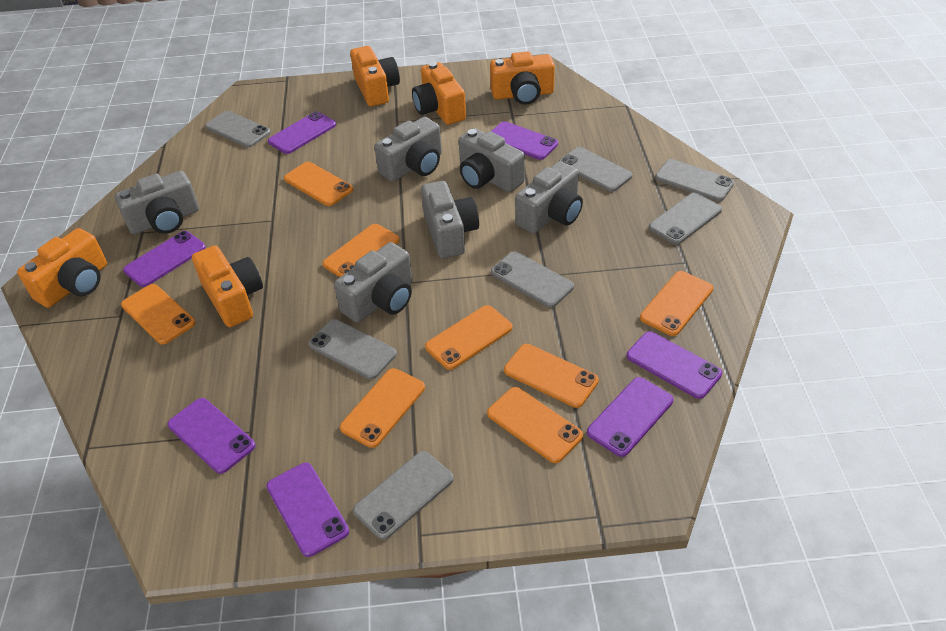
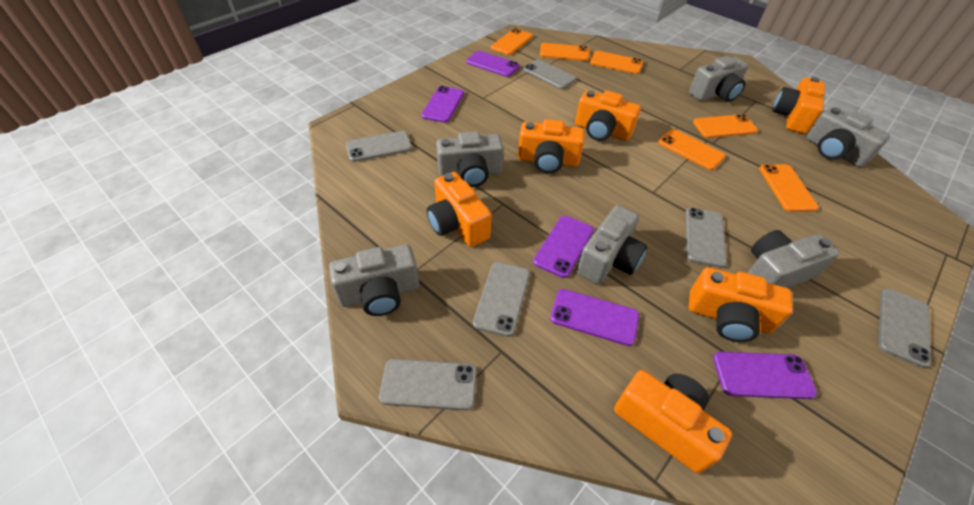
grey phone: [205,111,271,148] [308,319,397,379] [353,451,454,540] [491,251,574,308] [559,147,632,192] [649,192,722,245] [655,159,734,201] = 7 -> [346,131,412,162] [379,359,477,410] [473,262,530,337] [523,59,576,89] [685,208,727,268] [879,288,931,368] = 6
orange camera: [17,228,107,308] [192,245,263,327] [350,46,400,106] [412,62,466,125] [490,51,555,105] = 5 -> [427,172,491,247] [518,119,585,173] [575,90,641,141] [614,370,732,473] [688,267,793,342] [772,77,825,134] = 6
orange phone: [121,284,195,344] [284,162,353,206] [323,224,400,277] [340,368,425,448] [425,305,513,370] [487,387,583,463] [504,344,599,408] [640,271,713,336] = 8 -> [491,28,533,55] [540,43,589,61] [590,51,643,74] [658,129,725,170] [693,114,758,138] [759,164,819,212] = 6
purple phone: [123,231,206,287] [168,398,256,474] [267,463,349,557] [268,111,336,154] [491,121,558,160] [587,377,674,457] [627,331,722,399] = 7 -> [421,86,464,123] [466,51,520,77] [533,216,594,278] [550,289,639,346] [713,352,817,399] = 5

